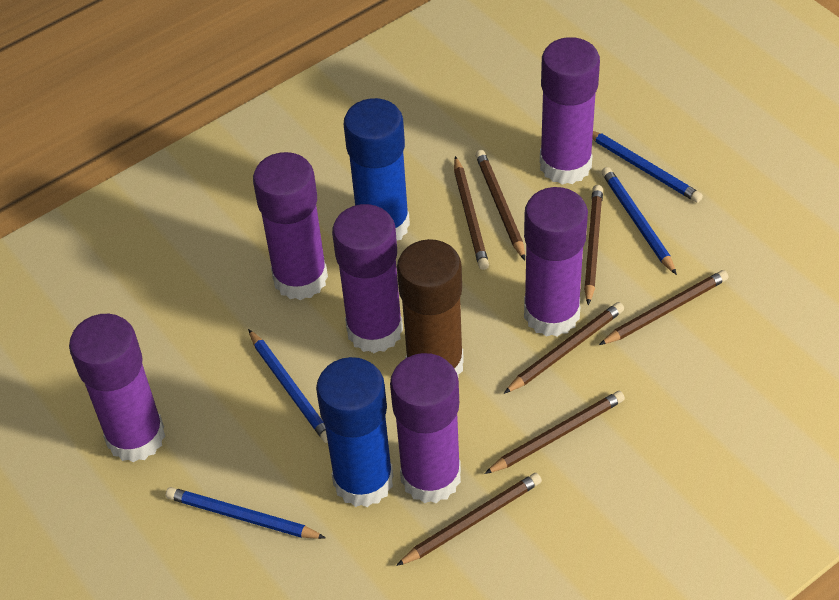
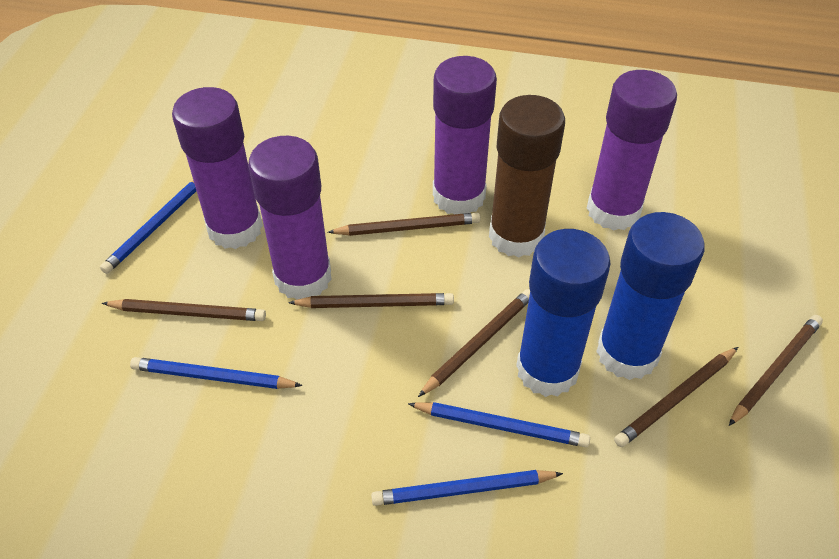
brown pencil: [396,473,542,566] [454,156,489,270] [475,150,525,260] [484,391,625,474] [504,302,624,394] [584,185,603,305] [599,270,729,345] = 7 -> [102,299,266,321] [288,293,454,308] [328,213,481,236] [418,289,530,397] [614,347,738,447] [729,315,823,426] = 6
purple glue stick: [69,314,165,462] [253,152,328,300] [332,204,403,353] [390,353,461,503] [524,187,588,337] [540,37,600,185] = 6 -> [172,87,263,249] [248,136,332,299] [433,56,497,214] [587,70,677,231] = 4

